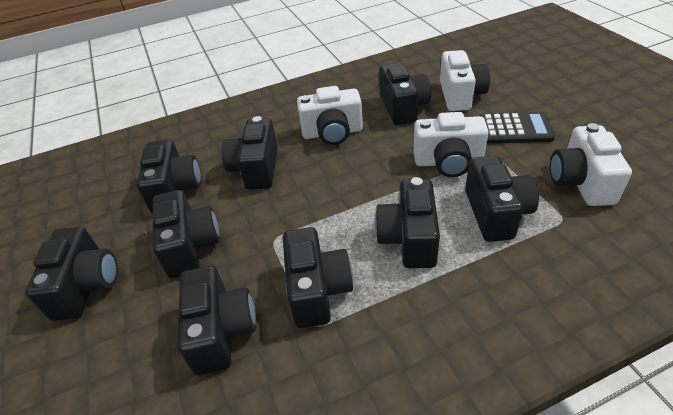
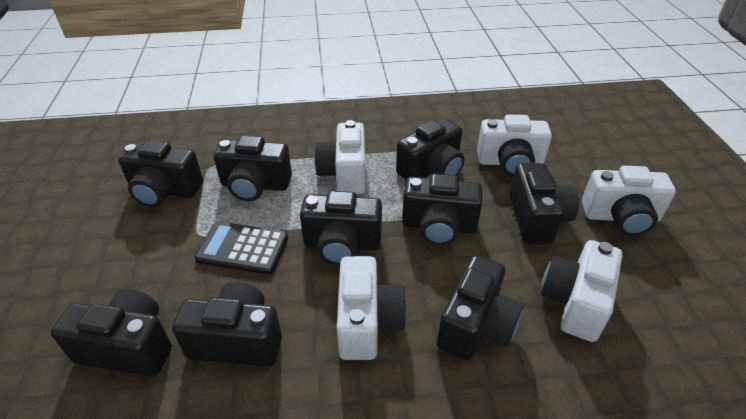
white camera: [297,86,363,145] [413,112,489,177] [440,50,490,111] [550,123,632,206] = 4 -> [314,120,366,194] [337,256,407,360] [477,114,552,177] [541,240,622,342] [582,166,676,236] = 5

